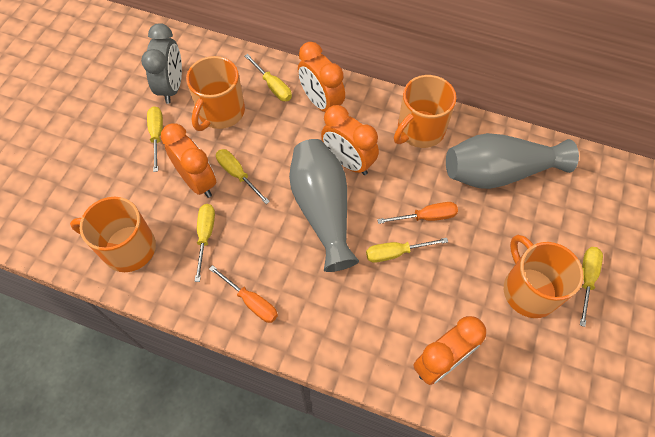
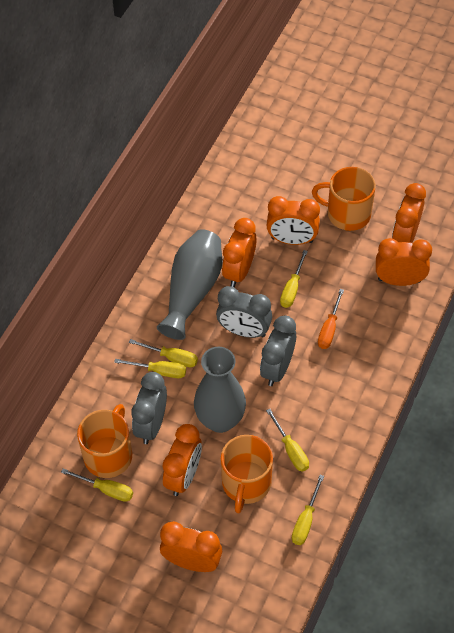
grey clock: [141,23,182,104] = 1 -> [131,372,167,444] [216,286,272,338] [260,316,296,386] = 3
orange clock: [161,123,216,198] [298,42,345,112] [321,105,379,175] [413,316,486,385] = 4 -> [160,521,222,572] [163,424,202,496] [222,218,257,287] [266,196,320,245] [376,238,432,286] [392,183,426,243] = 6
orange mug: [70,197,156,272] [186,56,245,131] [394,75,456,148] [504,235,583,318] = 4 -> [77,404,132,478] [221,435,273,513] [312,167,376,231] = 3
orange screwdriver: [209,265,278,323] [377,202,458,224] = 2 -> [318,289,344,349] = 1

